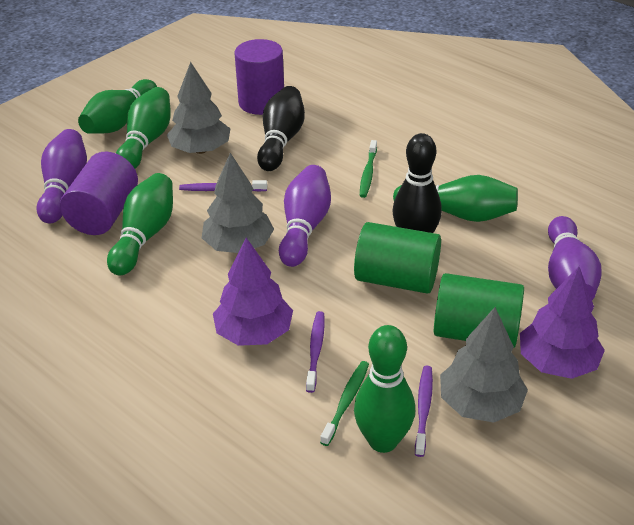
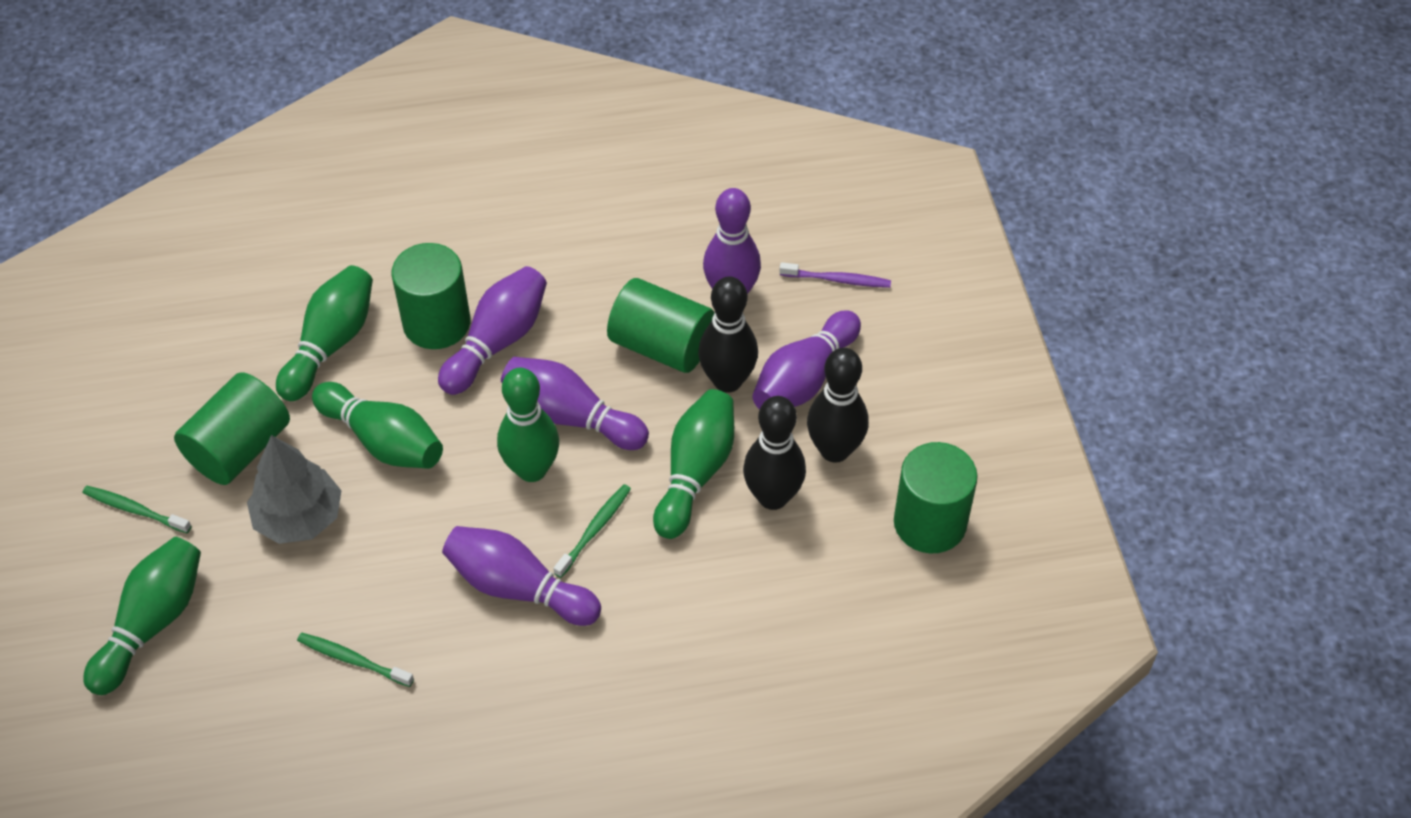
black bowling pin: [257,86,305,171] [392,133,442,233] = 2 -> [698,276,758,393] [743,396,806,510] [807,348,869,463] = 3
green cylinder: [354,222,441,294] [434,273,524,348] = 2 -> [174,372,290,485] [391,243,470,349] [607,278,715,373] [894,442,978,553] = 4
green toothbrush: [320,361,369,446] [360,140,377,198] = 2 -> [83,486,191,533] [297,633,414,687] [553,484,631,578] = 3
grey tree: [167,62,231,154] [202,153,274,253] [440,307,528,423] = 3 -> [247,435,342,544] = 1
purple bowling pin: [36,129,87,224] [279,165,331,267] [548,216,602,300] = 3 -> [438,266,547,395] [442,526,601,626] [501,357,649,450] [703,188,761,294] [752,310,861,410] = 5
purple cylinder: [60,152,138,235] [235,39,284,115] = 2 -> none = 0
purple toothbrush: [179,180,267,191] [306,311,325,393] [415,366,433,457] = 3 -> [779,262,891,288] = 1
purple tree: [213,238,293,346] [520,266,605,379] = 2 -> none = 0

